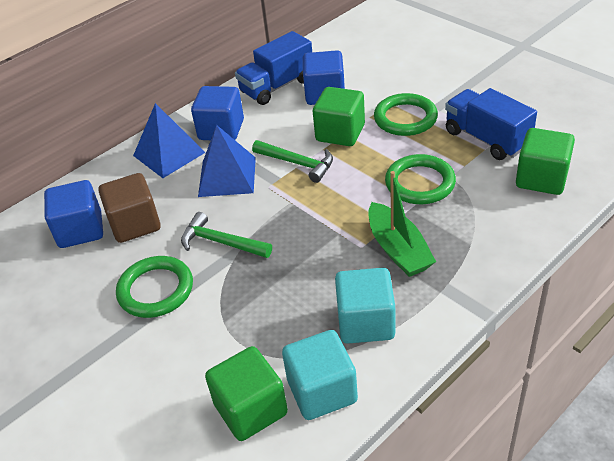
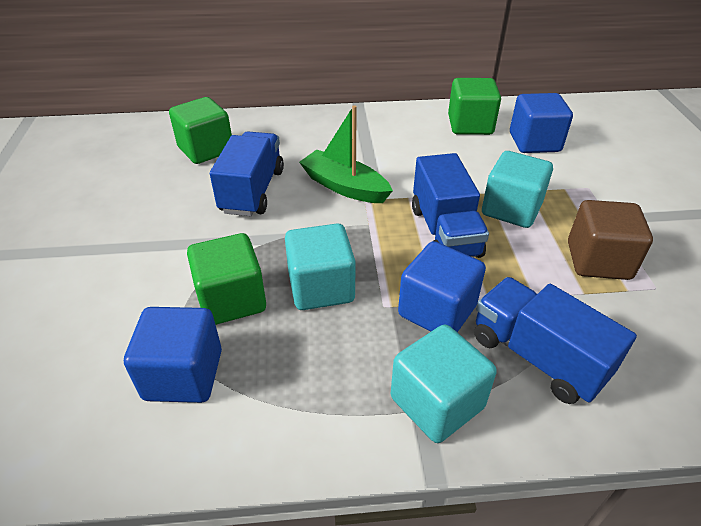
blue pyramid: [133,103,206,178] [198,125,256,197] = 2 -> none = 0
blue truck: [235,31,312,105] [445,88,537,160] = 2 -> [210,131,284,216] [412,153,489,258] [474,277,637,404] = 3
green hammer: [181,212,272,258] [252,140,333,183] = 2 -> none = 0
green ring: [116,256,193,318] [374,93,438,136] [385,154,456,204] = 3 -> none = 0
turquoise cube: [282,330,358,420] [335,268,395,344] = 2 -> [285,224,356,310] [391,325,497,443] [482,151,553,228] = 3

